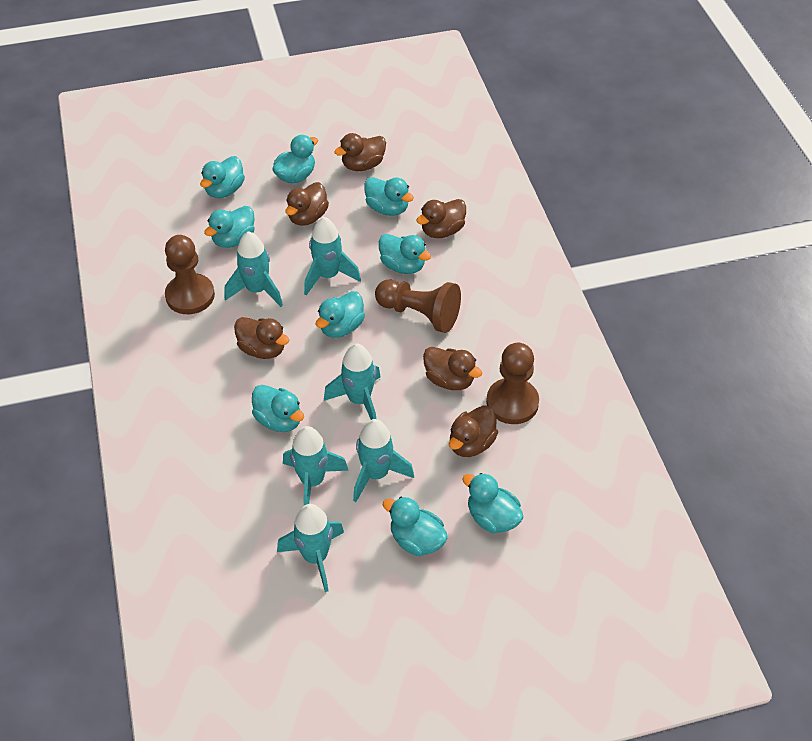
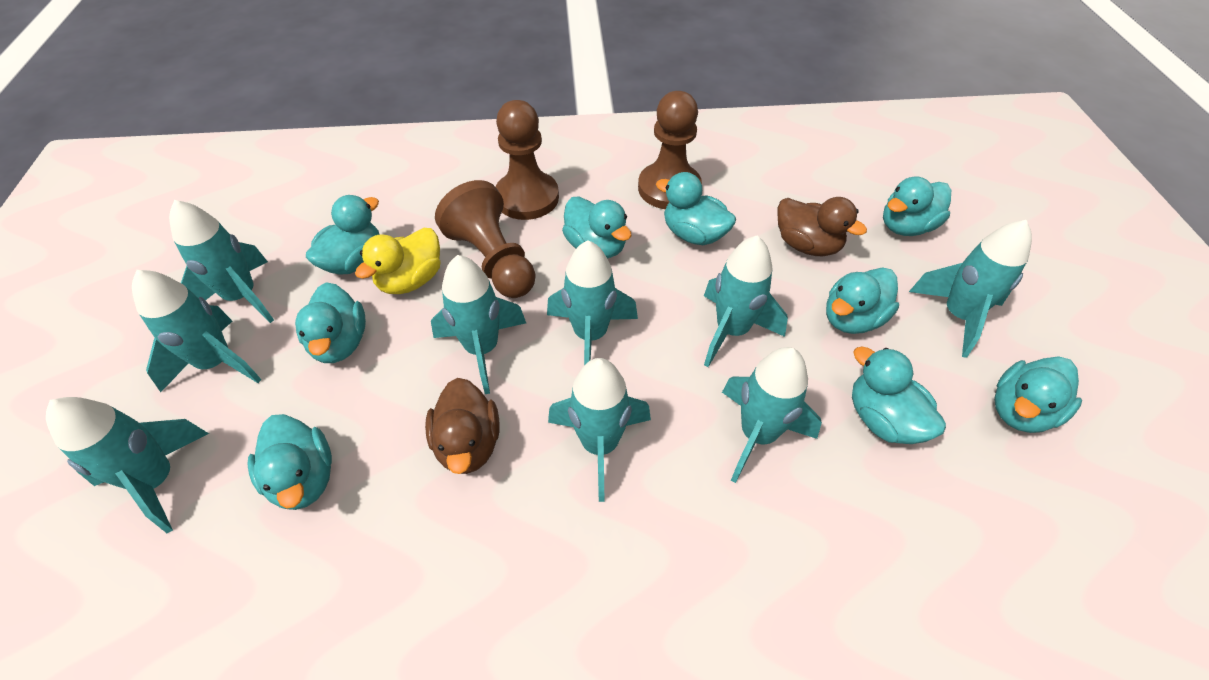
brown duck: [234,317,289,359] [285,182,329,226] [334,133,386,171] [416,199,466,238] [423,347,482,390] [449,405,498,457] = 6 -> [425,378,499,474] [777,197,867,256] = 2
turquoise rocket: [225,231,283,307] [277,504,344,592] [283,426,349,506] [304,217,361,295] [324,343,380,420] [353,419,414,502] = 6 -> [46,397,209,533] [132,270,262,392] [169,200,274,323] [431,255,526,394] [547,240,638,365] [548,358,651,502] [704,235,788,367] [722,347,822,483] [909,220,1032,358] = 9
yellow duck: none = 0 -> [355,228,441,294] = 1

